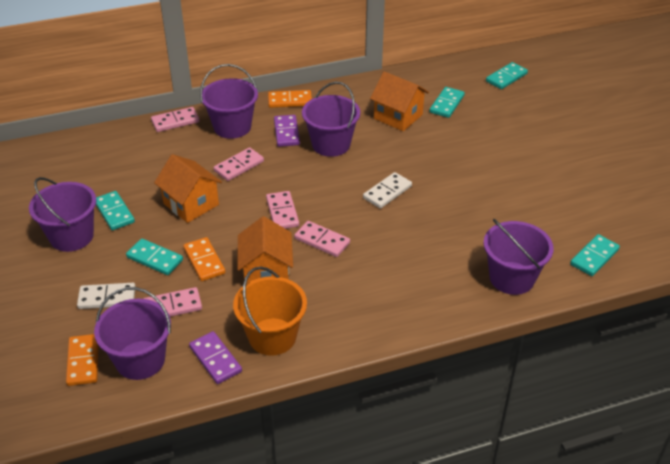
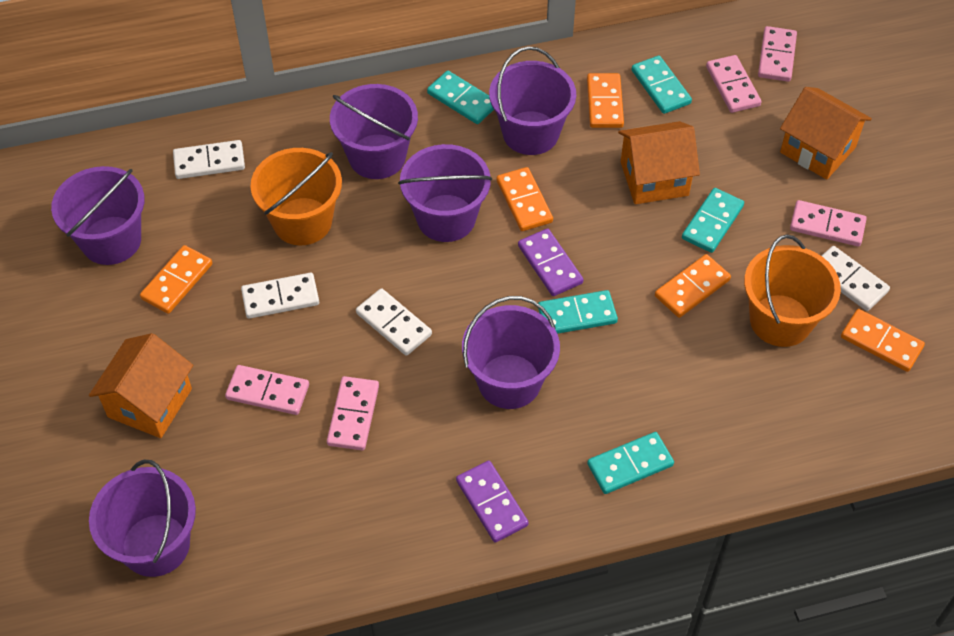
orange bucket: [233,266,307,356] = 1 -> [251,148,342,245] [744,235,841,347] = 2
orange domino: [66,334,99,386] [183,237,225,281] [268,90,312,108] = 3 -> [140,245,212,314] [497,167,553,231] [587,73,624,128] [655,254,731,318] [841,309,925,372] = 5
purple bucket: [29,177,96,252] [94,287,171,380] [200,64,258,139] [302,81,360,157] [484,219,554,295] = 5 -> [51,166,145,265] [89,460,196,577] [330,84,418,179] [398,144,492,242] [462,296,560,409] [489,47,576,155] = 6
white domino: [77,283,136,309] [363,172,412,209] = 2 -> [173,140,245,179] [241,273,319,319] [356,288,432,356] [822,246,890,311] = 4

